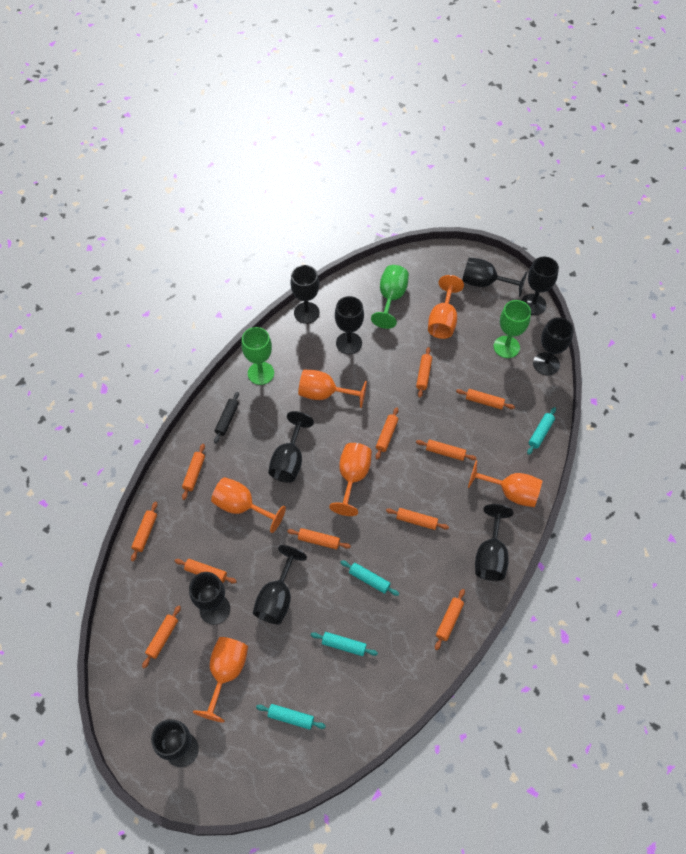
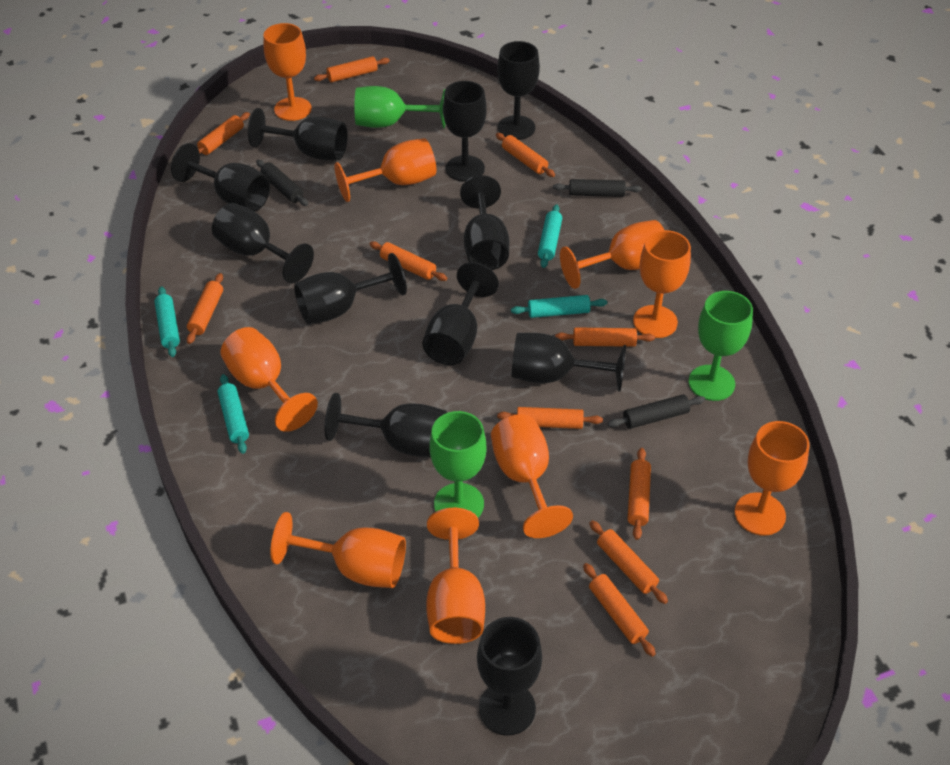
black goblet: [151,719,199,767] [189,572,230,625] [253,545,307,624] [268,411,314,483] [290,265,320,324] [335,296,364,355] [462,258,527,297] [475,504,513,581] [521,257,559,315] [533,317,574,375] = 10 -> [171,143,270,212] [212,203,314,283] [248,108,348,160] [294,253,407,325] [324,393,447,457] [422,262,499,365] [443,81,487,181] [460,175,510,270] [477,617,542,736] [497,41,540,140] [511,333,626,392] = 11
black rolling pin: [214,392,239,443] = 1 -> [256,160,308,206] [553,179,642,197] [608,394,705,429] = 3
orange goblet: [193,637,248,723] [211,477,286,533] [298,369,367,408] [329,443,372,516] [428,275,464,339] [468,460,542,507] = 6 -> [220,327,318,432] [264,23,312,121] [270,512,406,588] [334,138,436,202] [426,508,485,644] [491,414,573,538] [560,220,664,289] [633,230,691,338] [735,421,810,536] = 9
orange rolling pin: [131,502,158,561] [142,605,181,668] [175,559,237,583] [182,444,205,500] [287,528,351,549] [376,407,398,459] [386,508,449,530] [416,347,432,398] [416,439,476,461] [435,589,465,650] [456,389,515,410] = 11 -> [187,273,223,344] [197,112,250,155] [314,56,390,83] [370,241,447,281] [496,133,555,177] [497,407,603,429] [555,327,655,347] [583,563,656,656] [590,520,668,604] [628,448,651,540] = 10

